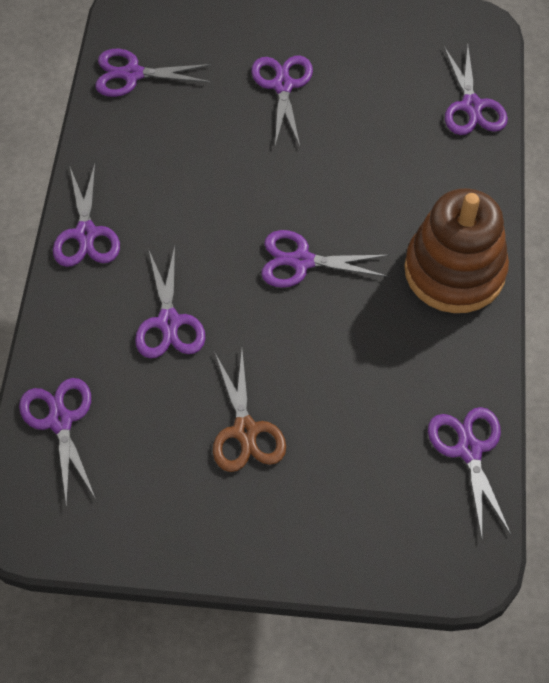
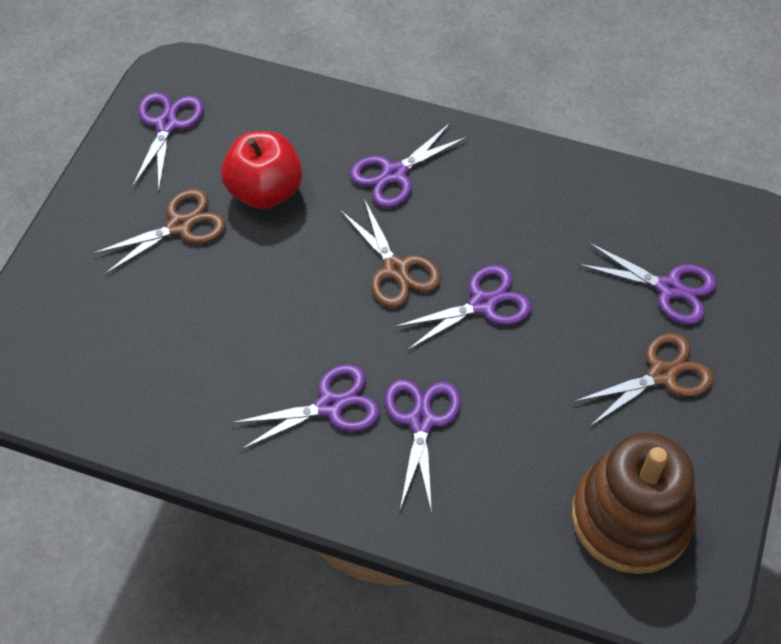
brown scissors: [213,351,286,472] = 1 -> [92,189,226,275] [340,199,441,308] [574,333,714,426] = 3
purple scissors: [19,378,96,507] [53,164,120,267] [95,49,212,97] [135,246,206,358] [252,56,313,146] [261,230,389,288] [428,407,511,538] [444,45,508,135] = 8 -> [132,92,204,189] [231,365,380,450] [350,122,469,208] [385,379,461,513] [394,265,532,350] [578,242,717,325] = 6
red apple: none = 0 -> [221,131,302,209] = 1

